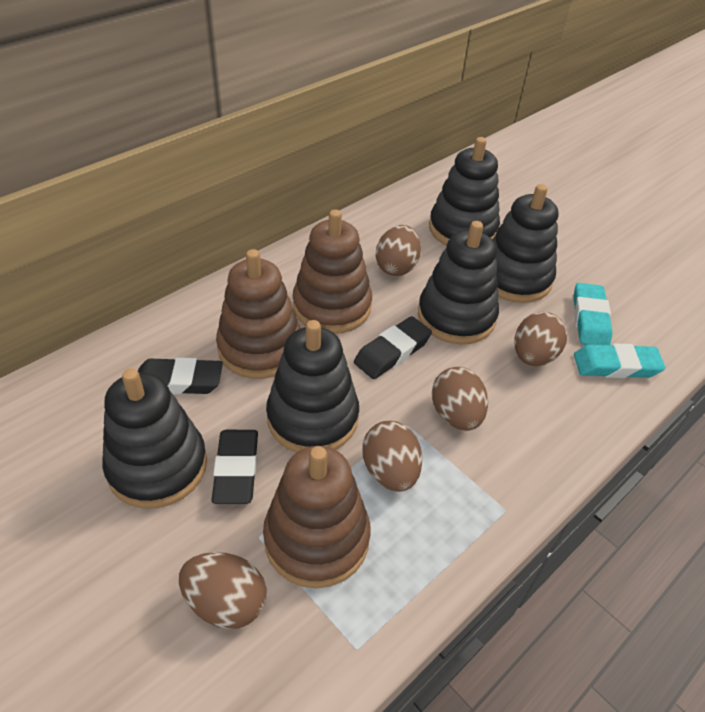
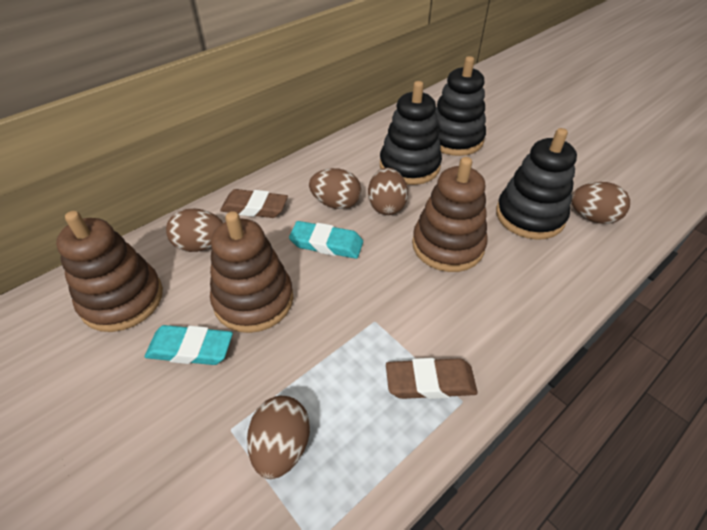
black eraser: [138,357,223,395] [212,430,258,504] [354,316,432,379] = 3 -> none = 0
black stacking toy: [102,368,207,509] [266,320,359,452] [418,221,499,344] [429,137,500,246] [492,184,558,303] = 5 -> [380,81,442,185] [435,56,486,156] [496,128,577,240] = 3
brown eraser: none = 0 -> [220,189,288,218] [386,358,478,399] = 2

